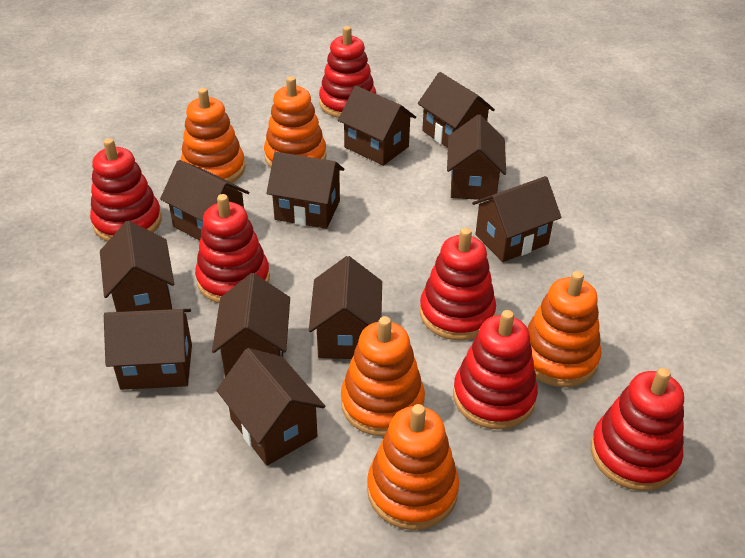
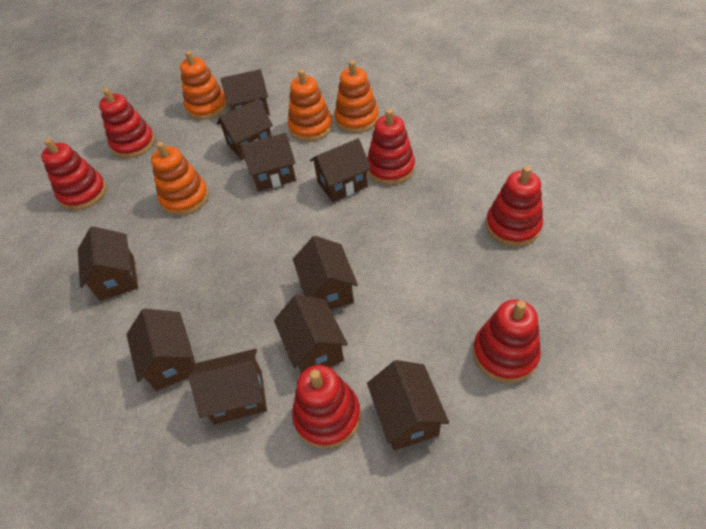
brown house: [100,221,174,312] [104,309,192,390] [160,160,249,241] [212,273,290,377] [216,348,325,466] [266,152,344,229] [309,256,382,359] [338,86,416,166] [418,72,495,148] [447,115,506,200] [472,176,561,262] = 11 -> [78,226,138,301] [126,309,196,391] [189,349,267,424] [217,99,273,160] [220,69,270,115] [241,133,296,191] [274,295,348,373] [293,236,358,310] [310,138,371,202] [367,360,449,451] = 10
orange stacking toy: [180,88,245,183] [264,76,327,168] [341,316,425,436] [367,404,459,530] [527,271,602,387] = 5 -> [151,142,209,216] [180,51,227,120] [288,69,333,142] [334,60,379,133] = 4

